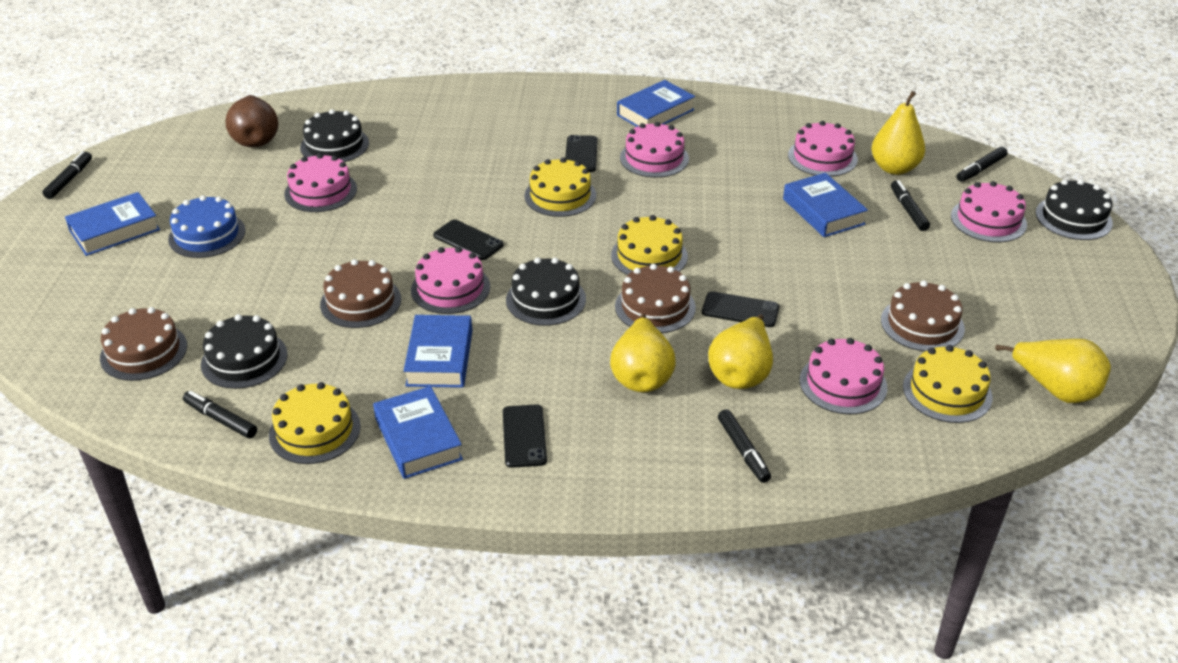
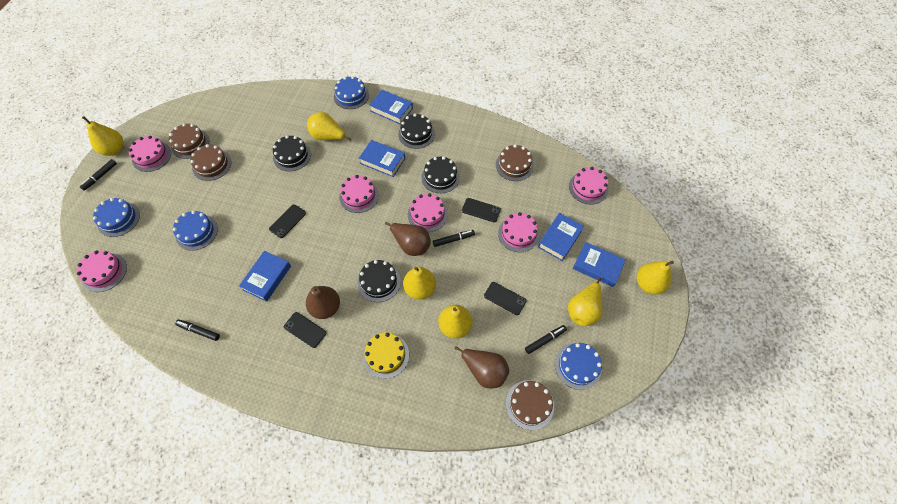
black marker: [43,151,92,199] [183,391,257,438] [718,409,771,483] [891,180,930,231] [957,147,1007,182] = 5 -> [80,159,117,191] [175,319,220,341] [433,230,475,247] [525,325,567,354] = 4
blue cake: [168,195,246,258] = 1 -> [93,198,140,237] [173,211,218,251] [334,76,369,109] [555,343,602,390] = 4
brown pear: [226,95,278,147] = 1 -> [306,286,340,319] [385,222,431,256] [454,346,509,388] = 3
yellow cake: [269,382,361,464] [524,157,596,217] [611,215,688,275] [903,345,992,423] = 4 -> [363,332,409,379] = 1
yellow pear: [610,314,676,392] [708,314,773,389] [872,91,925,175] [995,339,1111,403] = 4 -> [82,116,124,156] [307,112,352,141] [403,266,436,300] [438,305,472,339] [568,278,602,326] [637,261,674,294] = 6

